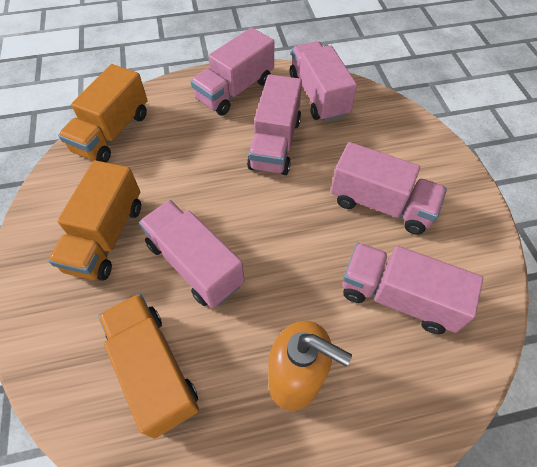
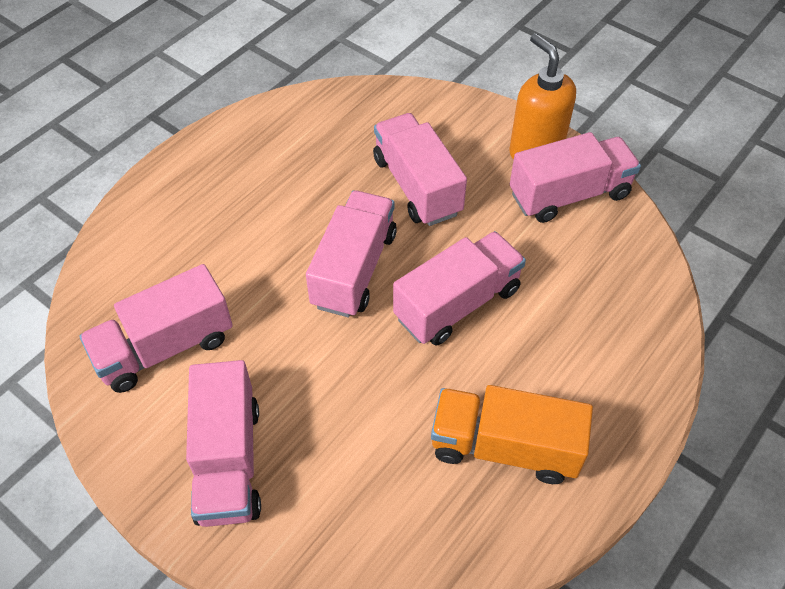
orange truck: [48,160,141,281] [58,64,148,162] [98,294,199,439] = 3 -> [431,385,593,484] = 1

